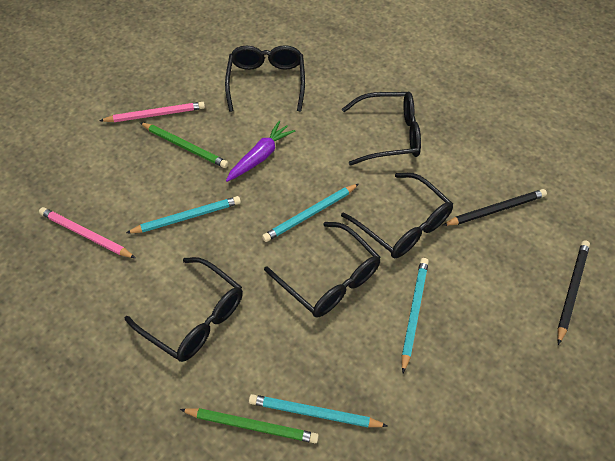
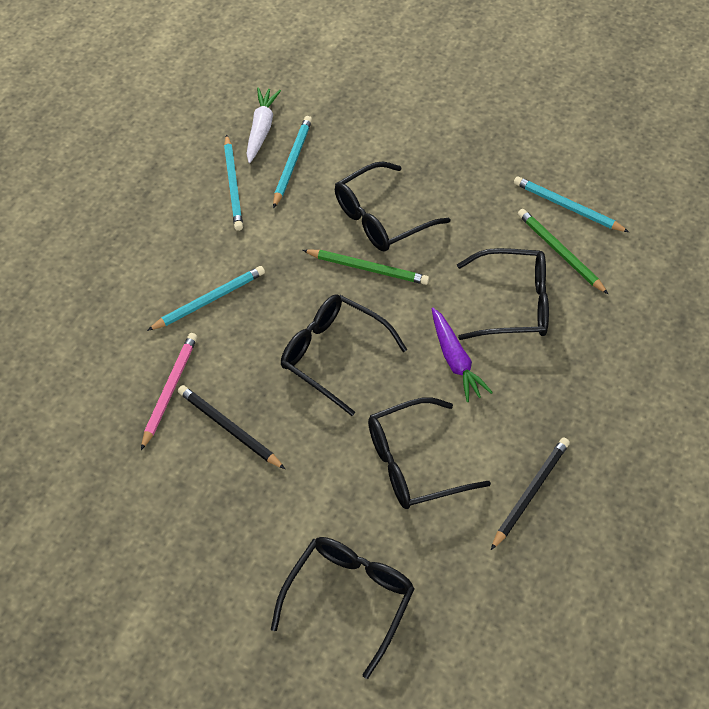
pink pencil: [39,207,135,258] [99,102,205,122] = 2 -> [141,333,197,450] = 1
white carrot: none = 0 -> [246,87,281,163] = 1

